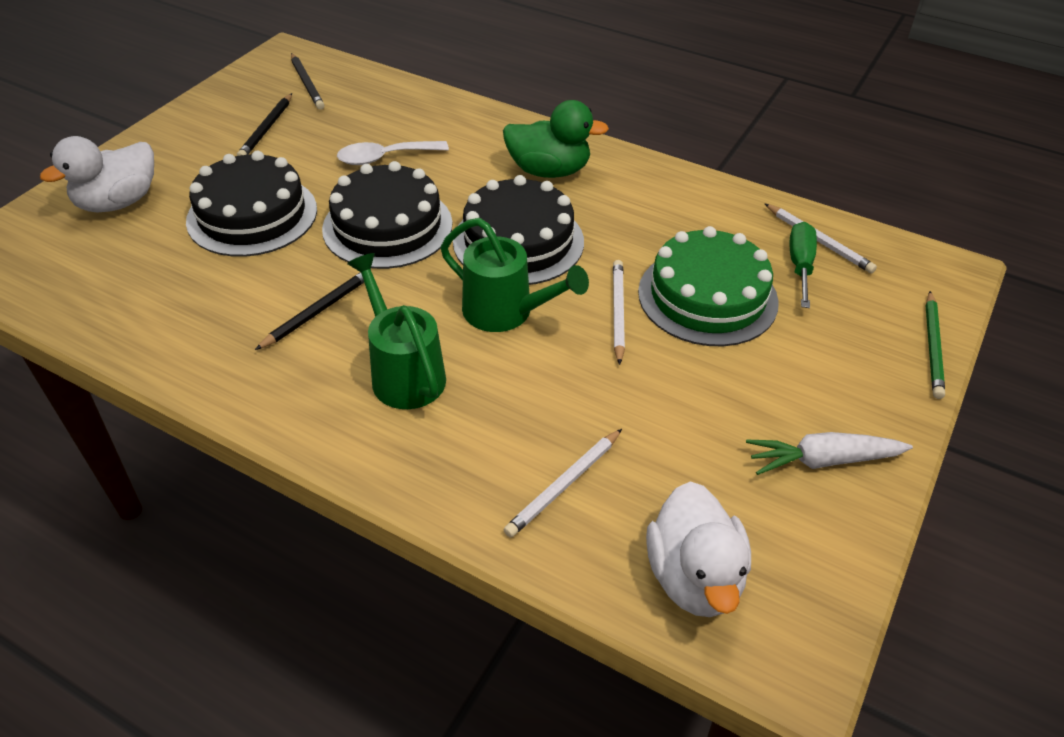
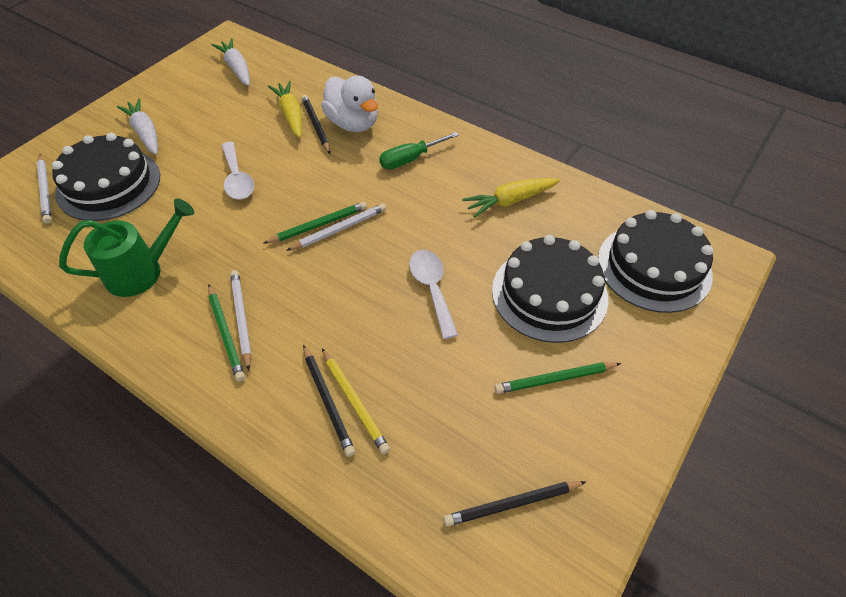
green cake: [638,226,779,346] = 1 -> none = 0
green duck: [503,100,609,178] = 1 -> none = 0
green pencil: [926,291,945,399] = 1 -> [208,285,245,382] [263,202,367,244] [494,362,621,394] = 3
green watering can: [347,253,446,409] [441,218,589,332] = 2 -> [59,199,195,297] = 1
white carrot: [746,432,913,475] = 1 -> [116,98,158,155] [212,39,250,86] = 2
white duck: [40,136,154,212] [646,481,751,617] = 2 -> [321,75,378,132] = 1
white spoon: [337,141,449,165] = 1 -> [221,142,254,200] [409,250,458,339] = 2
yellow carrot: none = 0 -> [268,81,302,138] [462,178,560,218] = 2
yellow pencil: none = 0 -> [322,348,390,454] = 1

